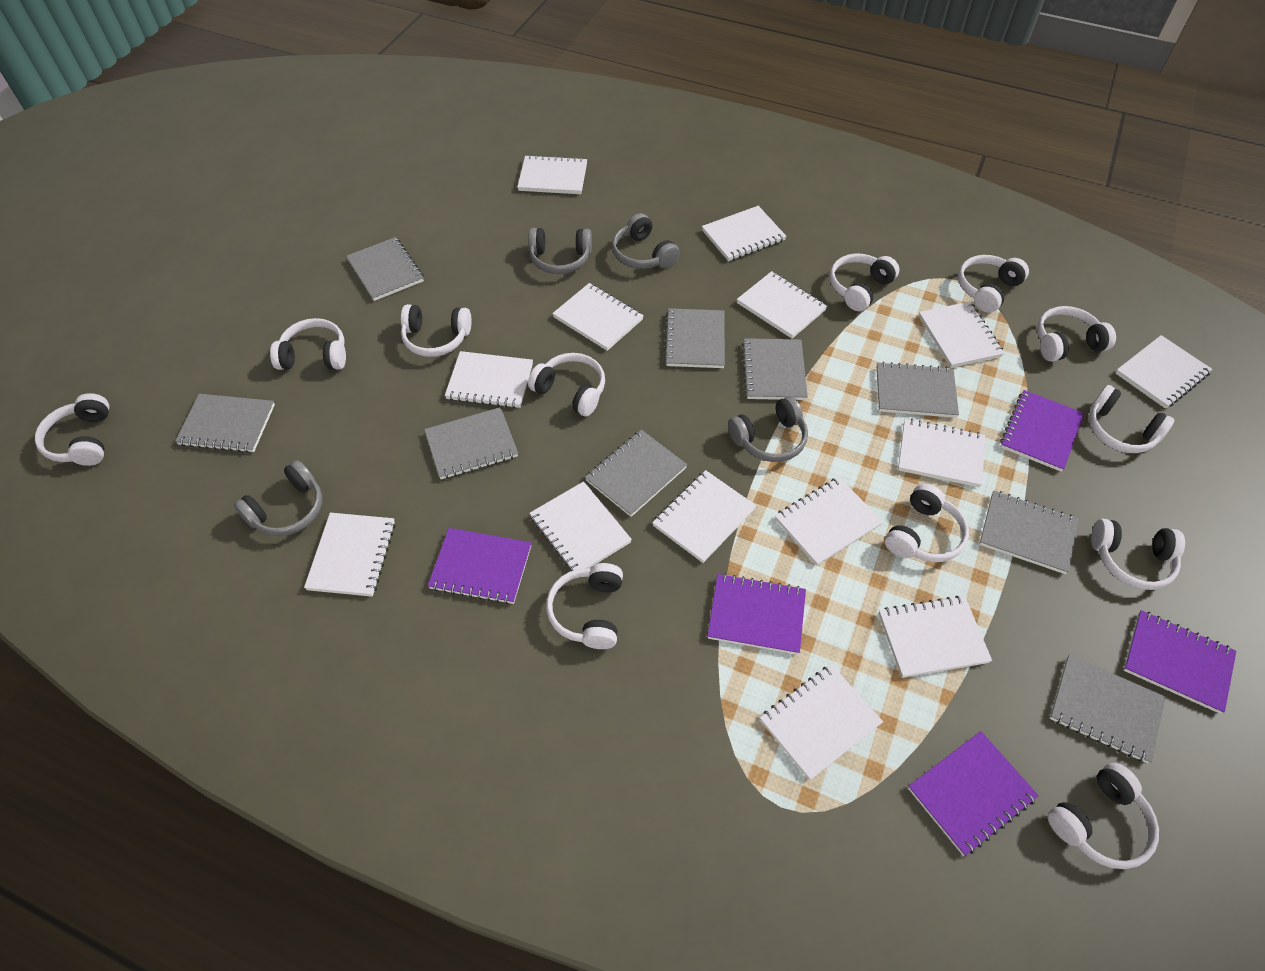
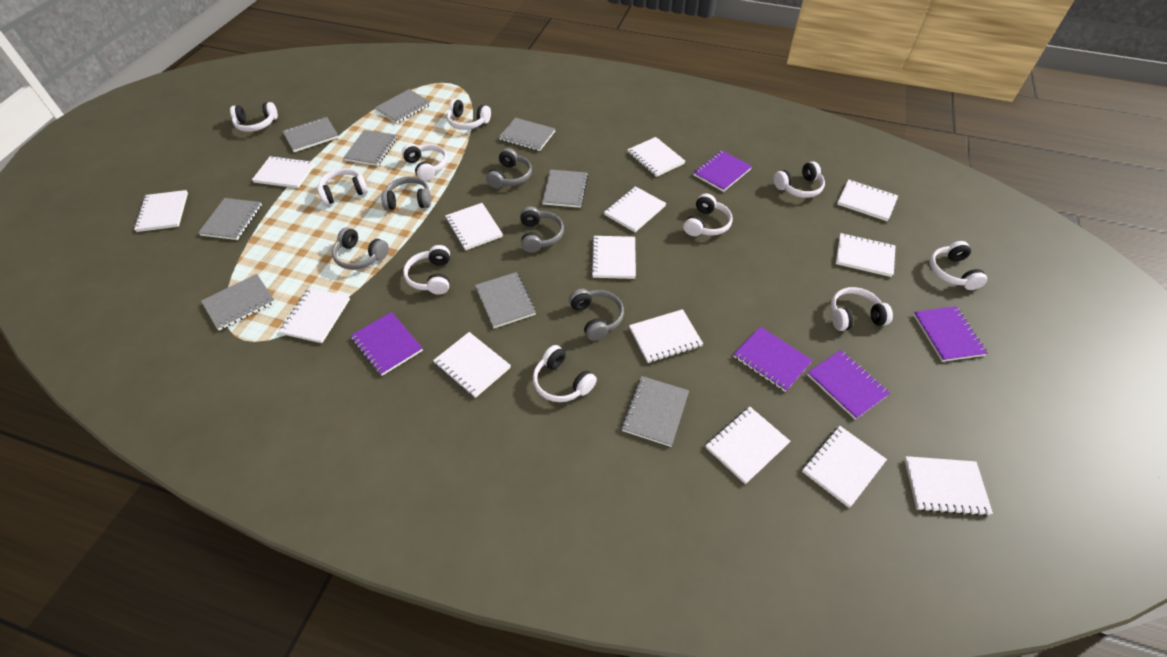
grey headphones: [234,460,322,536] [528,228,592,274] [612,213,680,269] [728,396,808,462] = 4 -> [332,227,389,270] [381,176,431,210] [486,148,532,188] [520,207,564,253] [569,289,624,341] = 5
white headphones: [35,393,110,466] [270,318,346,370] [401,304,472,357] [528,353,605,416] [546,563,623,649] [829,253,899,311] [885,484,969,562] [958,255,1029,313] [1037,306,1116,362] [1048,763,1159,869] [1089,385,1175,453] [1091,519,1185,590] = 12 -> [230,102,278,132] [317,168,368,205] [402,144,448,181] [403,245,450,294] [447,99,491,130] [533,345,597,402] [684,193,733,236] [774,161,825,198] [831,287,893,331] [930,241,987,290] = 10

